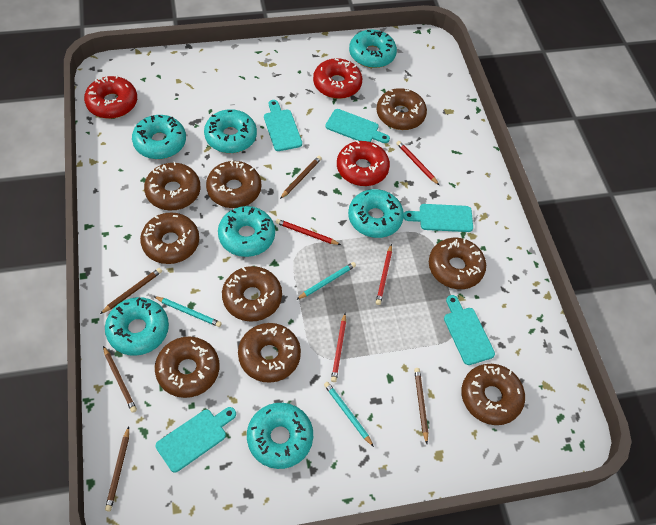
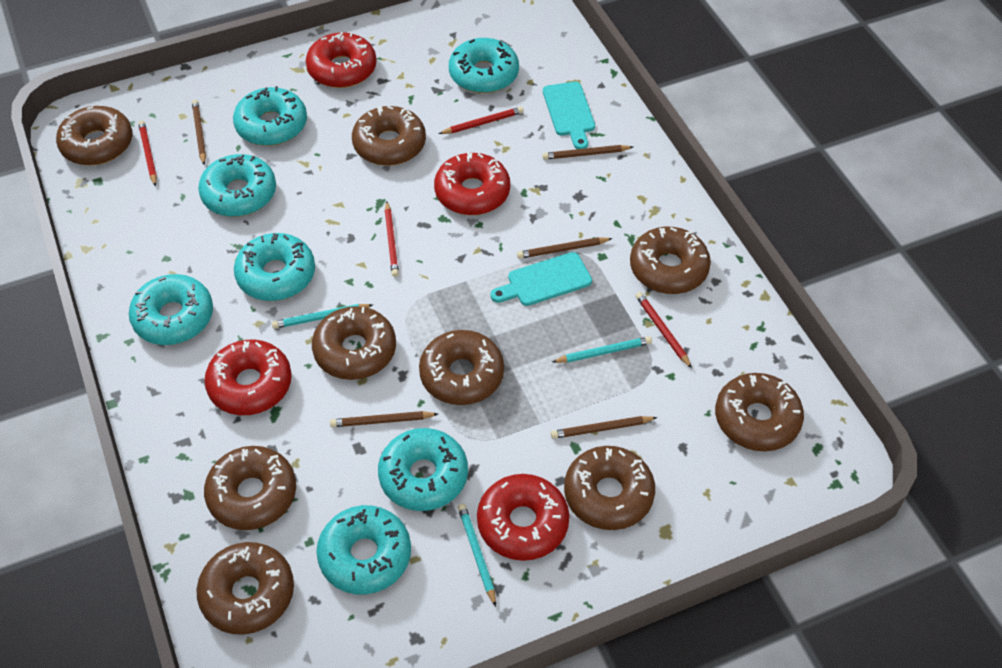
red donut: [84,75,137,119] [313,58,362,99] [337,140,390,186] = 3 -> [204,339,292,415] [306,32,377,88] [434,153,510,215] [477,474,569,561] = 4
turquoise cutting board: [156,407,236,472] [264,100,302,151] [325,109,390,143] [404,204,473,232] [444,295,495,365] = 5 -> [490,252,592,306] [543,82,595,149] = 2

